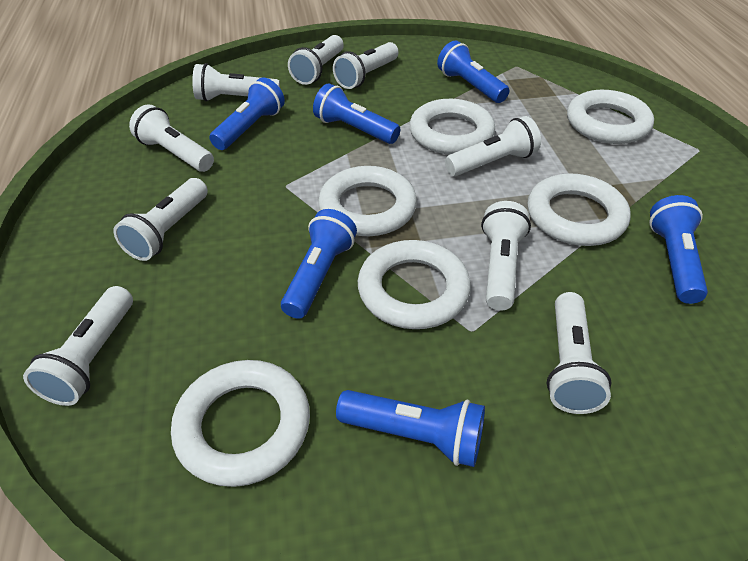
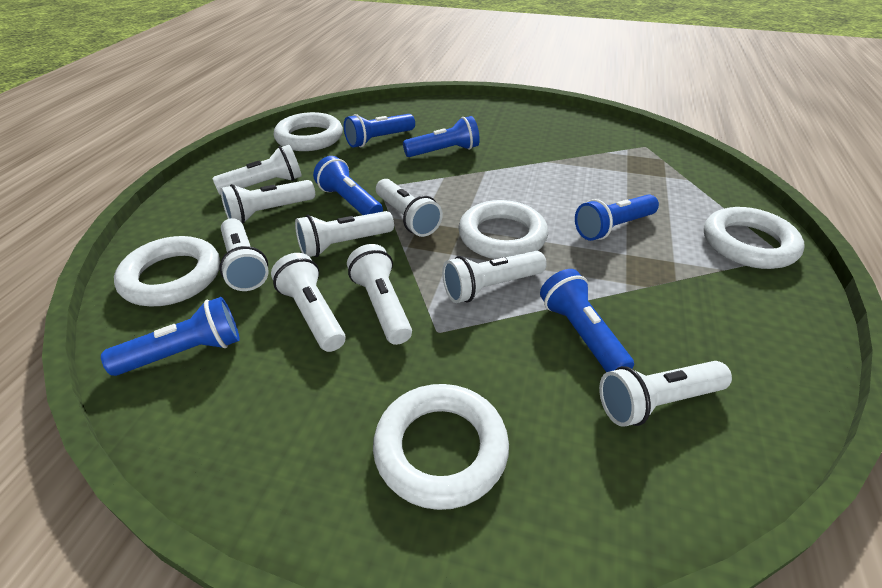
white ring: [171,360,310,487] [318,166,417,236] [358,240,471,329] [409,99,495,155] [527,174,631,246] [567,90,654,144] = 6 -> [114,236,220,306] [274,112,343,151] [373,384,509,510] [458,200,548,259] [704,207,805,269] = 5

